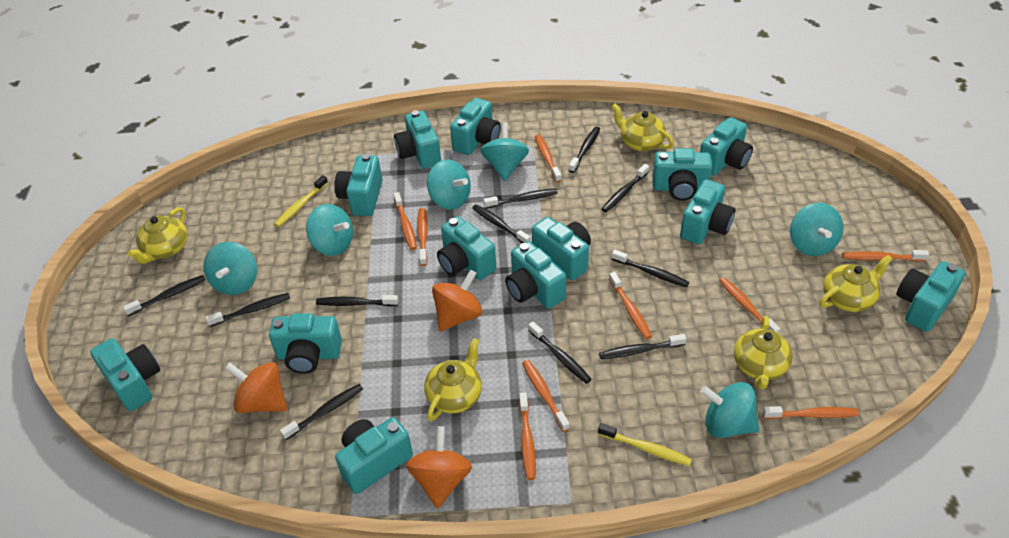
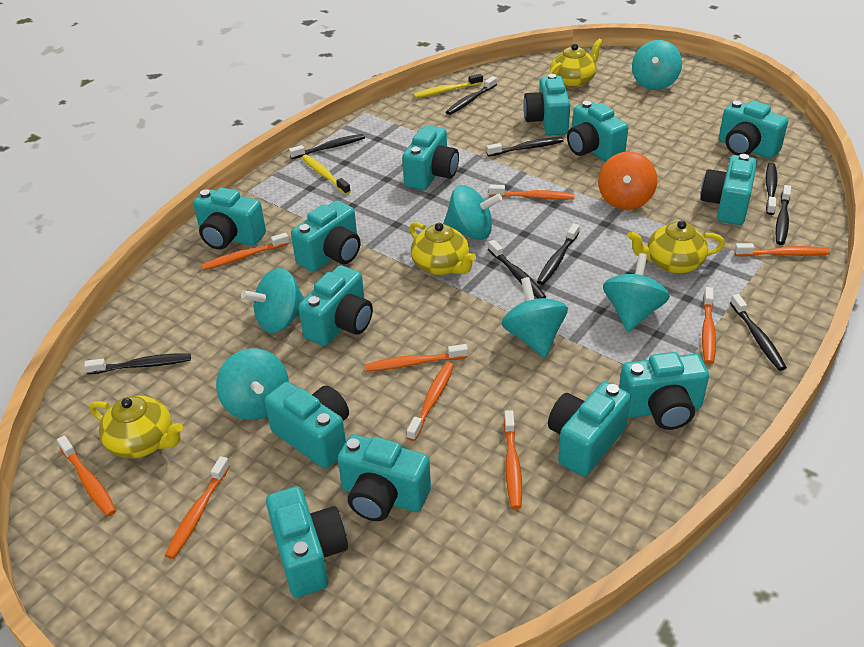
black toothbrush: [123,275,206,316] [205,293,290,327] [280,384,363,440] [316,295,399,306] [472,204,531,243] [483,188,557,209] [528,322,592,384] [569,127,600,173] [599,334,686,359] [602,164,649,212] [612,250,689,288] = 11 -> [84,353,191,374] [289,134,365,159] [446,76,497,115] [486,137,563,157] [488,240,546,299] [537,223,580,285] [730,294,787,371] [766,163,778,215] [775,185,791,245] = 9
orange spinning top: [225,362,287,413] [406,426,472,509] [432,269,482,331] = 3 -> [598,152,657,210] = 1
yellow teapot: [127,207,188,264] [424,338,482,421] [611,103,674,151] [734,316,793,389] [820,255,892,312] = 5 -> [89,396,183,459] [409,222,476,275] [548,39,603,88] [627,220,725,274] = 4

